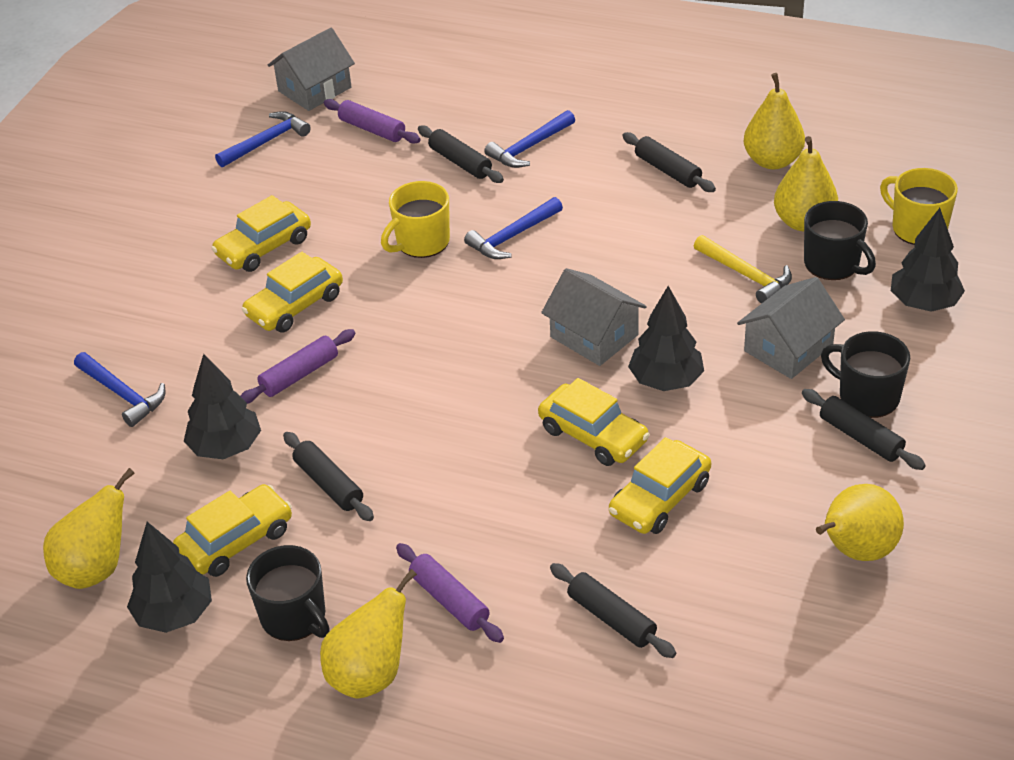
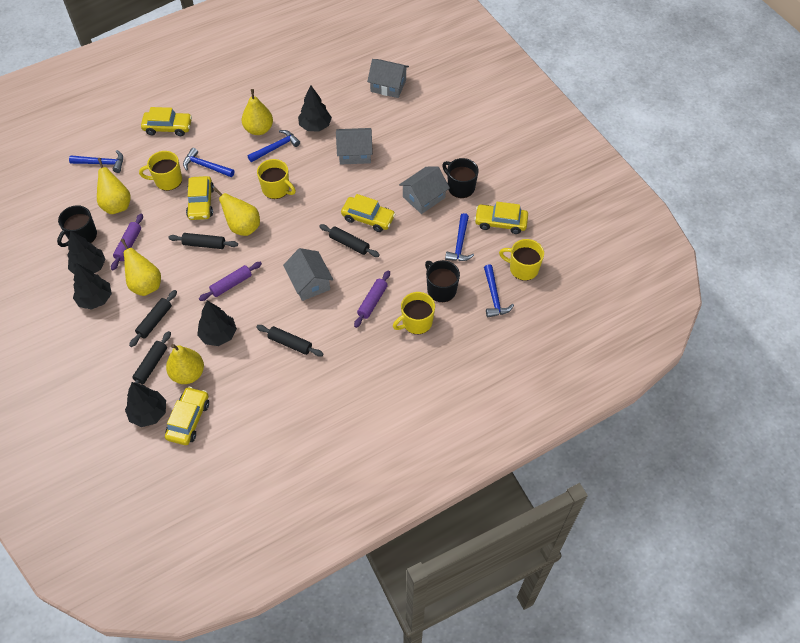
black tree: [127,522,212,633] [184,354,261,459] [628,286,704,391] [891,208,965,312] = 4 -> [67,230,106,274] [73,263,112,310] [125,382,166,427] [197,300,237,346] [298,85,332,132] = 5
blue hammer: [74,352,165,427] [215,111,311,167] [464,197,563,259] [484,110,575,168] = 4 -> [69,150,123,173] [183,148,234,177] [248,130,300,162] [445,213,474,261] [484,264,514,317] = 5
grey house: [268,28,355,111] [541,268,647,366] [737,277,845,379] = 3 -> [283,248,333,301] [336,128,373,165] [367,59,409,98] [399,166,450,214] = 4
yellow hammer: [694,235,792,304] = 1 -> none = 0
yellow mug: [381,181,450,258] [880,168,958,245] = 2 -> [139,151,182,191] [257,159,296,199] [393,292,435,334] [499,239,544,281] = 4

